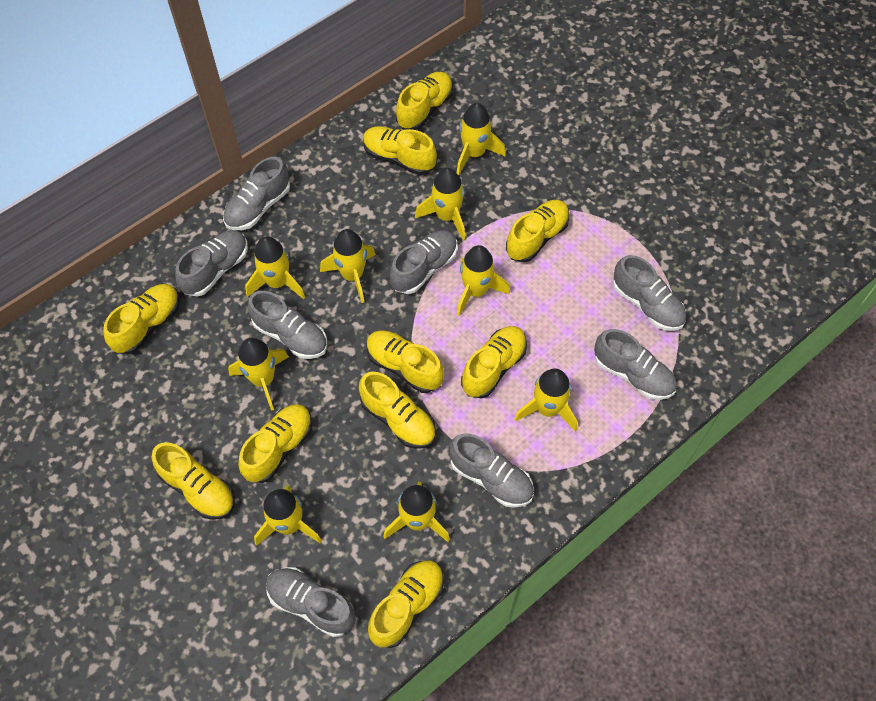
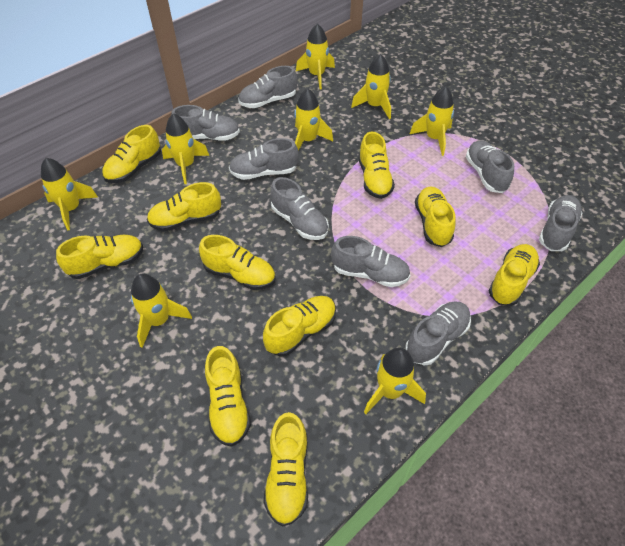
yellow rocket: [228,338,289,411] [245,237,305,299] [254,485,322,546] [320,229,376,303] [383,482,450,542] [415,168,465,240] [457,103,506,175] [457,245,510,316] [514,368,577,432] = 9 -> [41,158,98,230] [131,273,192,348] [162,113,209,184] [294,88,333,151] [296,23,335,89] [351,54,391,119] [364,348,426,414] [410,86,454,156] = 8

